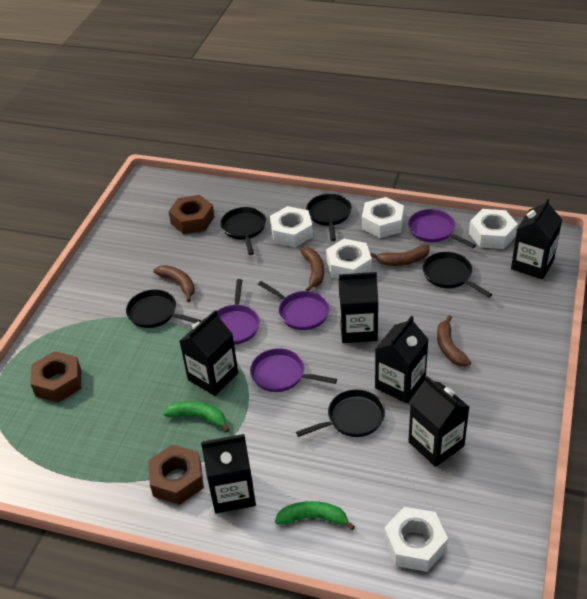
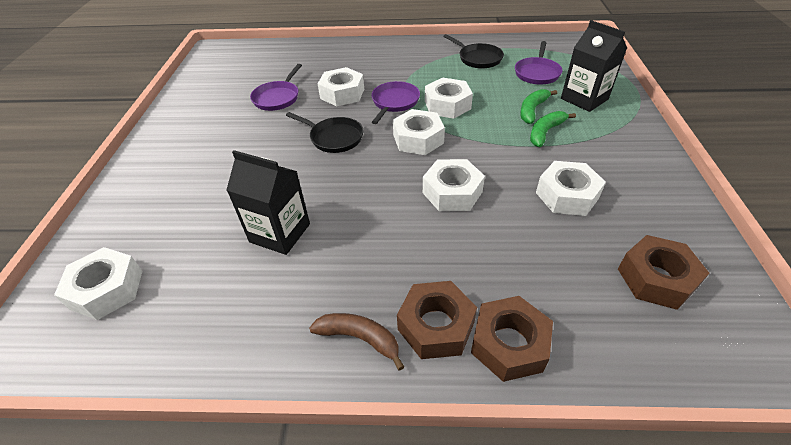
black carton: [179,310,238,396] [201,434,256,513] [339,272,378,343] [375,316,429,403] [408,376,469,467] [511,198,562,279] = 6 -> [226,150,310,255] [561,20,627,112] = 2
black pan: [126,289,201,328] [220,207,266,255] [296,389,385,437] [306,194,352,241] [423,252,492,298] = 5 -> [286,112,363,153] [443,34,504,69] = 2
brown banana: [153,265,195,302] [300,247,324,291] [370,245,430,266] [437,315,471,367] = 4 -> [309,313,404,371] = 1
purple pan: [217,279,260,345] [250,348,337,392] [258,281,330,330] [408,209,476,248] = 4 -> [250,64,302,111] [371,81,420,124] [515,41,562,85] = 3
white nut: [270,206,313,247] [326,239,372,279] [362,197,404,238] [384,507,448,572] [469,209,518,249] = 5 -> [54,247,143,320] [318,67,364,107] [393,109,445,155] [423,159,485,211] [425,78,473,119] [536,161,606,216] = 6

